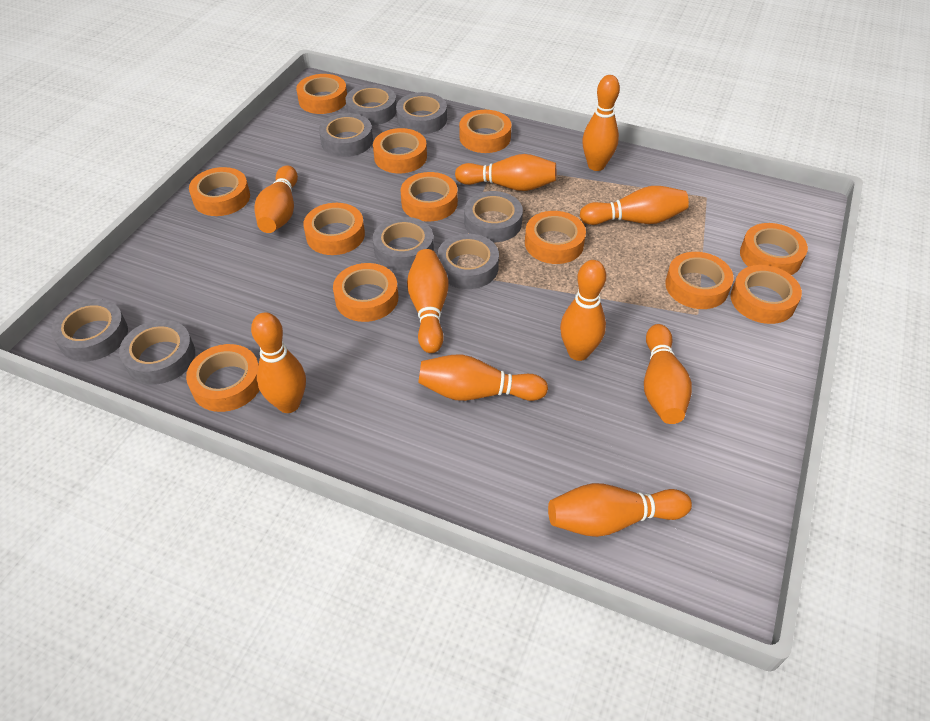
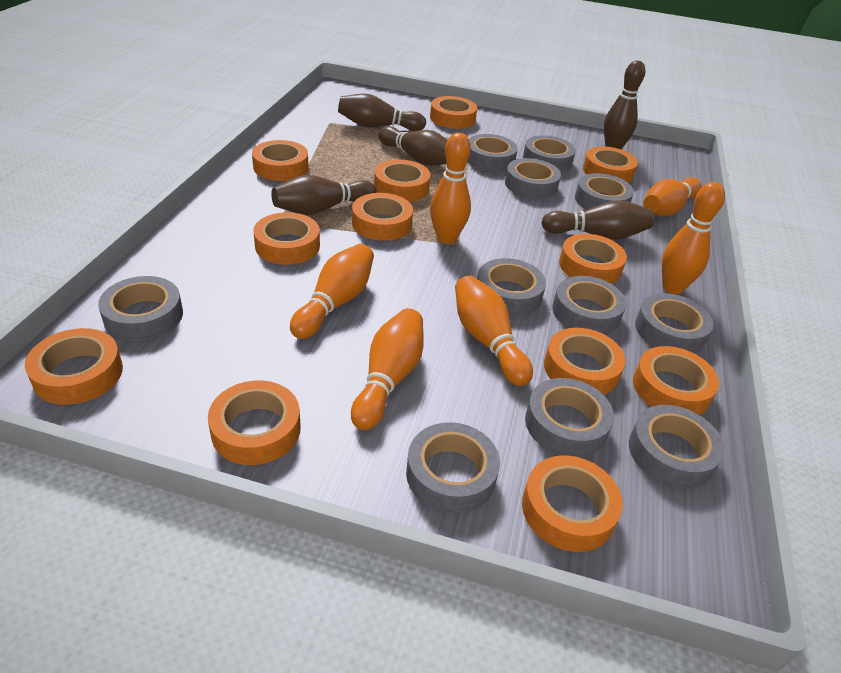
brown bowling pin: none = 0 -> [271,175,377,215] [338,94,426,131] [378,126,448,166] [542,200,654,239] [604,61,645,149] = 5
grey tape: [51,299,128,362] [119,320,195,385] [319,113,373,157] [345,84,396,125] [373,217,434,271] [396,92,447,134] [437,234,499,289] [464,191,523,242] = 8 -> [98,276,183,341] [406,422,500,513] [467,134,518,172] [477,258,546,316] [505,158,561,199] [523,135,576,172] [525,378,614,457] [552,276,626,334] [575,173,634,210] [629,405,724,489] [635,293,713,353] = 11
orange bowling pin: [251,312,306,413] [254,165,298,233] [407,249,448,353] [418,354,548,401] [455,154,556,191] [548,483,692,537] [560,260,606,361] [580,186,689,225] [582,75,620,171] [644,324,692,424] = 10 -> [290,244,374,339] [351,308,424,430] [430,133,471,244] [455,276,533,386] [643,177,702,216] [662,182,725,294] = 6

